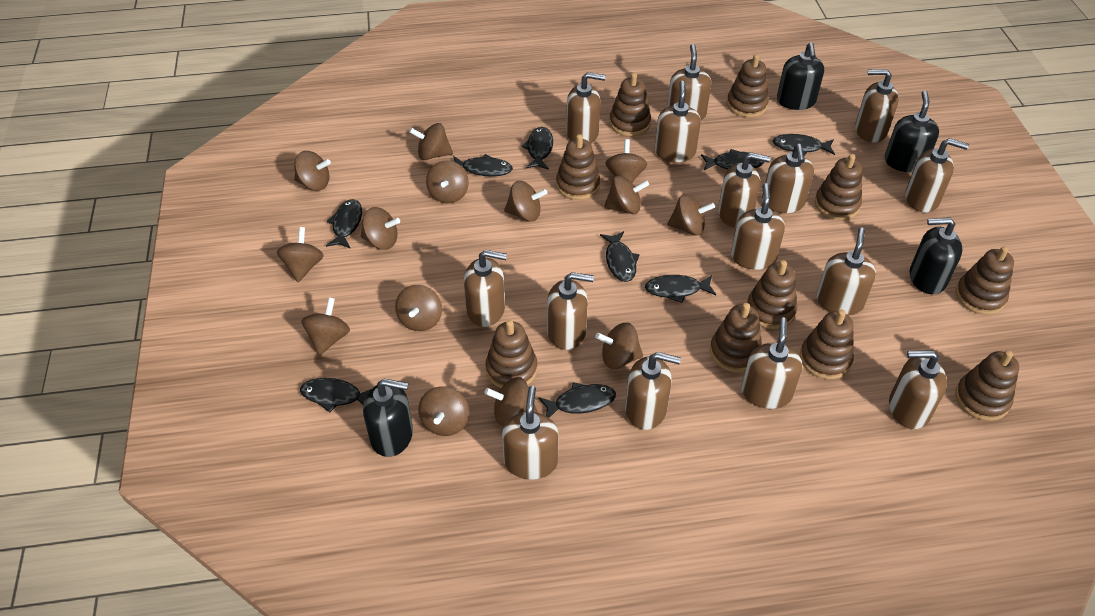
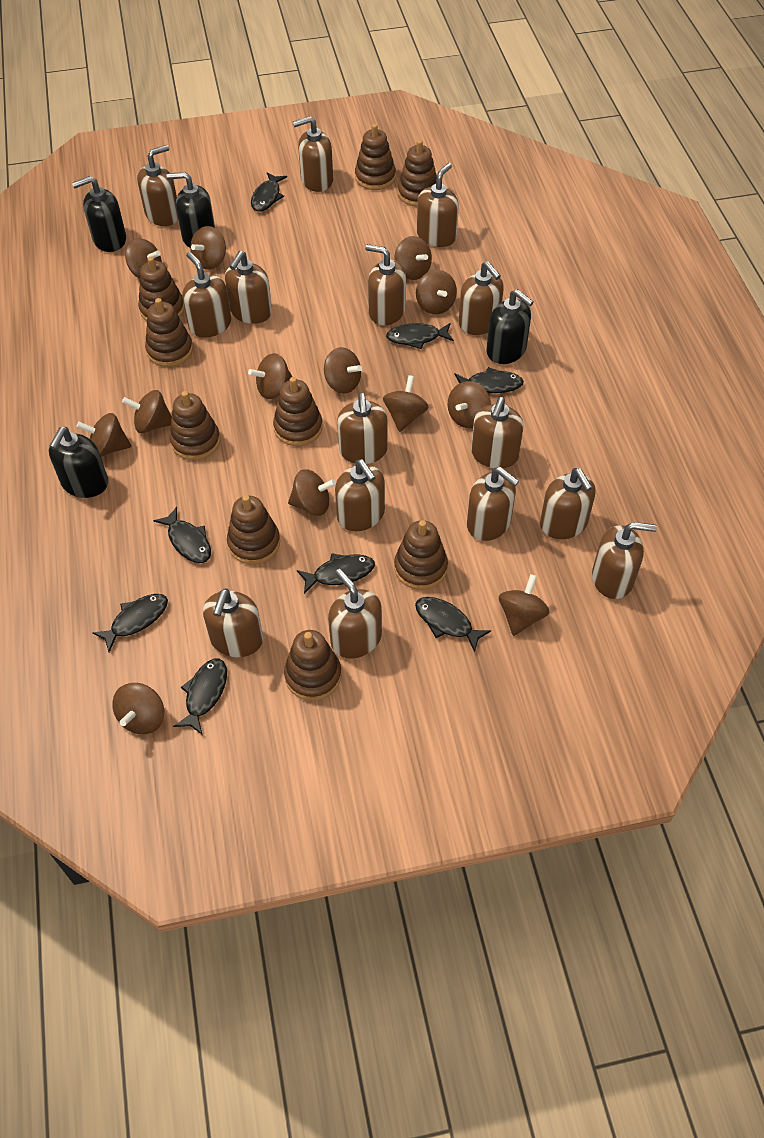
black fish: [300,378,371,413] [326,199,362,249] [453,154,513,177] [521,127,553,170] [538,382,616,418] [600,231,640,282] [645,275,716,303] [701,149,764,170] [773,134,835,156] = 9 -> [92,594,168,652] [154,507,211,563] [173,659,227,735] [251,172,287,212] [297,553,375,594] [386,323,454,349] [415,597,491,652] [454,367,524,393] = 8
brown spinning top: [277,227,324,282] [294,151,331,191] [301,297,350,356] [361,207,400,250] [395,285,442,331] [409,123,453,160] [418,386,469,436] [426,161,469,203] [484,377,537,426] [504,181,547,222] [595,323,643,369] [604,175,649,214] [605,139,647,182] [667,194,715,236] = 14 -> [76,413,131,457] [113,683,164,734] [122,390,172,433] [125,238,162,279] [191,226,226,270] [248,353,292,399] [288,469,336,516] [324,347,362,394] [383,375,429,432] [394,236,432,280] [416,270,457,314] [448,381,491,428] [499,574,549,636] = 13
brown stacking toy: [485,320,537,388] [556,134,600,200] [609,73,651,136] [710,303,762,372] [727,54,769,117] [747,260,797,329] [800,310,854,379] [815,154,862,220] [955,350,1019,421] [956,246,1014,315] = 10 -> [138,257,185,321] [145,298,193,367] [170,391,220,460] [227,495,280,565] [273,377,323,446] [284,630,342,701] [355,124,396,190] [394,520,448,590] [398,140,437,206] = 9

